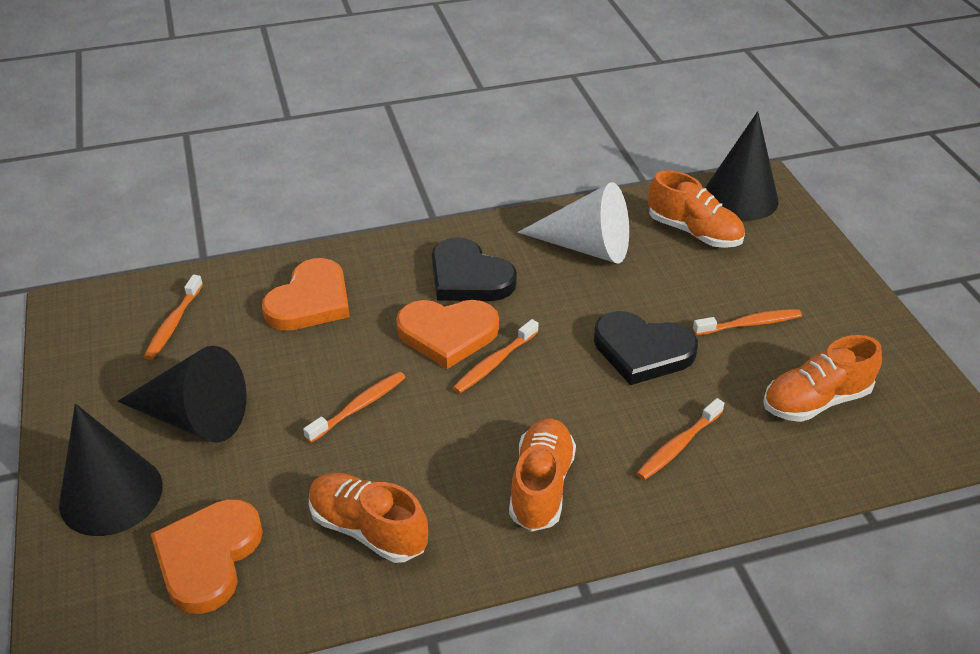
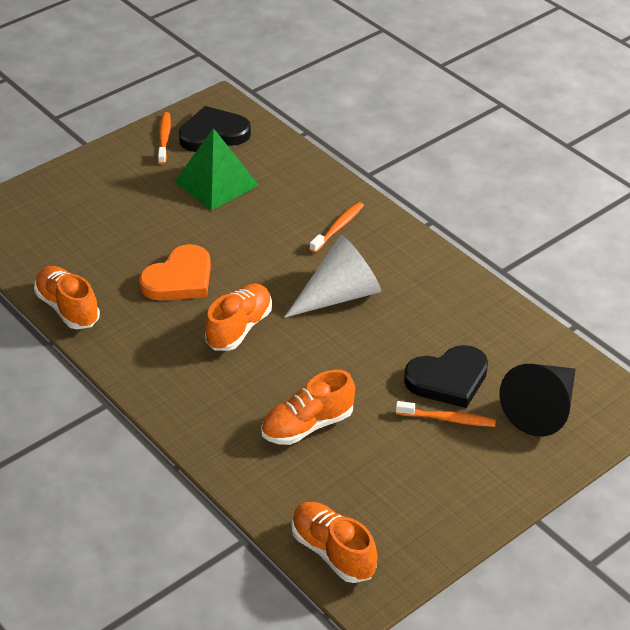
black cone: [59,404,163,536] [118,346,247,443] [705,111,778,221] = 3 -> [499,364,576,436] = 1
green pyramid: none = 0 -> [174,128,259,211] = 1
orange heart: [151,499,263,614] [262,258,350,331] [396,300,499,369] = 3 -> [139,244,211,301] = 1
orange toothbrush: [144,275,203,360] [303,371,406,443] [453,319,539,394] [636,398,724,480] [693,309,802,336] = 5 -> [158,112,171,165] [309,202,364,253] [396,401,496,427] = 3

